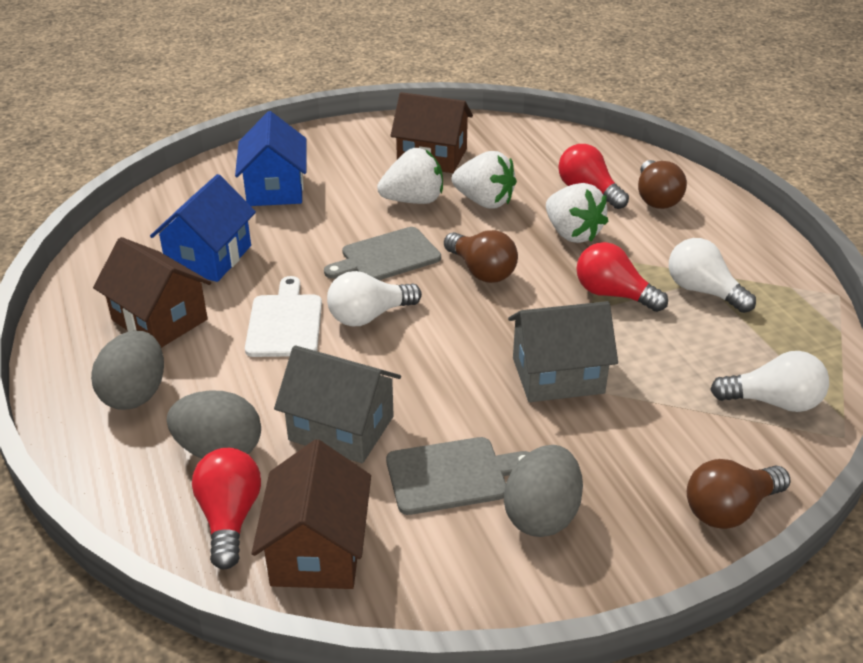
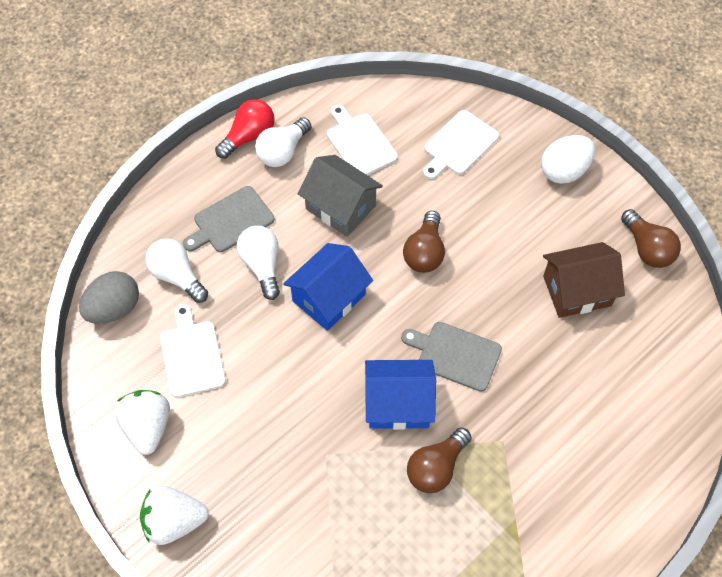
brown house: [93,237,211,348] [252,439,371,589] [390,92,473,173] = 3 -> [543,242,625,318] = 1
grey egg: [91,331,164,410] [167,390,261,459] [504,445,583,537] = 3 -> [79,271,139,324] = 1
grey house: [274,345,401,463] [508,301,618,402] = 2 -> [298,155,383,237] = 1
red light bulb: [192,448,261,569] [558,144,629,209] [577,242,668,312] = 3 -> [215,99,275,159] = 1
white cutting board: [245,276,322,357] = 1 -> [160,304,226,398] [327,105,398,175] [423,110,499,179] = 3
white egg: none = 0 -> [541,135,595,184] = 1
white strawberry: [377,148,443,204] [452,151,517,208] [546,183,608,243] = 3 -> [114,390,170,455] [140,486,209,545] = 2

